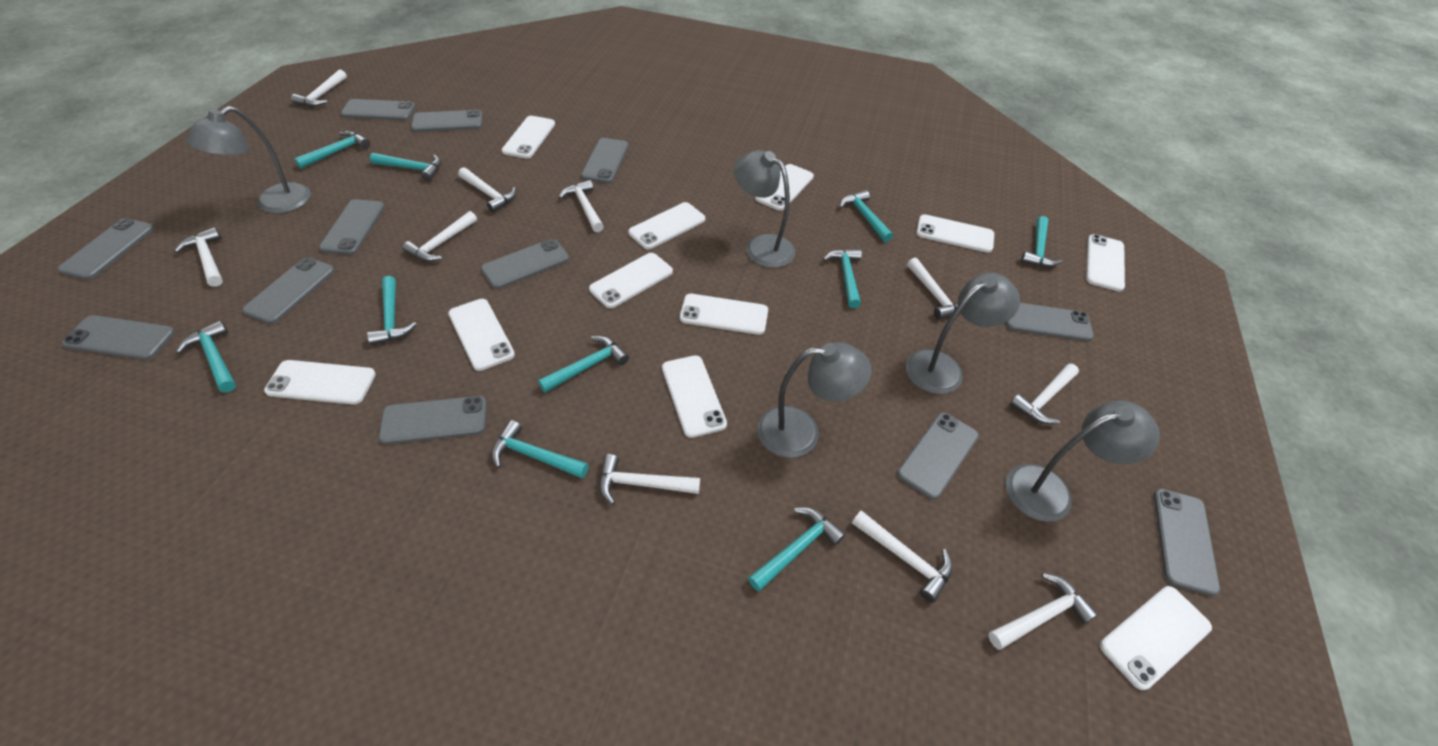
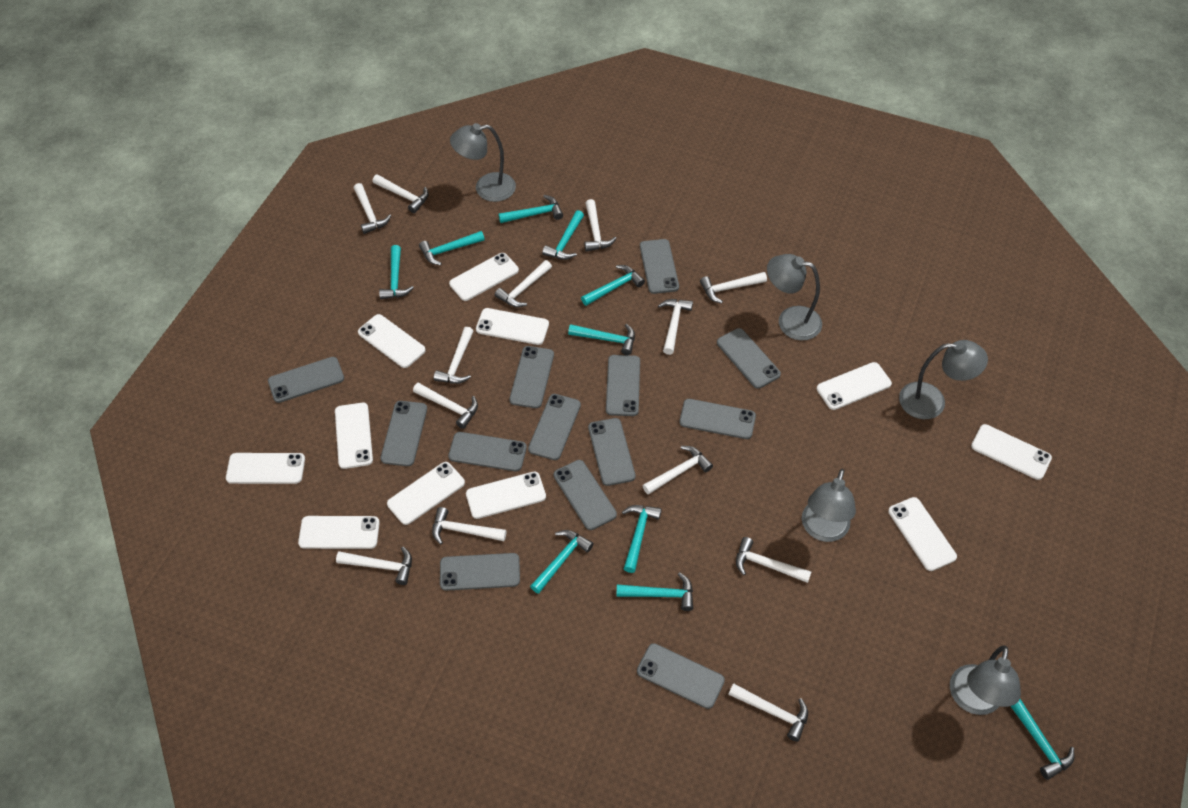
grey phone: [58,218,154,280] [62,315,175,360] [242,257,335,324] [319,199,385,255] [341,99,416,120] [378,396,487,445] [411,109,483,132] [481,239,569,289] [581,138,629,183] [897,413,979,499] [1006,303,1094,341] [1154,489,1220,596] = 12 -> [268,357,344,403] [380,401,427,466] [440,553,520,591] [448,432,527,471] [509,346,554,408] [528,394,581,460] [554,460,617,530] [588,418,635,486] [606,355,640,416] [637,643,725,709] [640,239,679,294] [679,399,756,439] [717,328,781,389] = 13
white hammer: [174,227,223,287] [291,69,347,107] [402,211,477,262] [458,167,516,213] [559,180,604,232] [599,454,700,505] [852,510,953,603] [907,258,958,320] [988,573,1098,650] [1010,364,1079,424] = 10 -> [336,547,412,585] [354,183,391,234] [373,174,429,213] [413,383,478,429] [432,507,507,545] [434,327,474,384] [495,260,552,307] [585,199,617,252] [642,446,713,495] [658,299,693,355] [700,272,767,303] [728,683,808,742] [736,537,811,583] = 13

